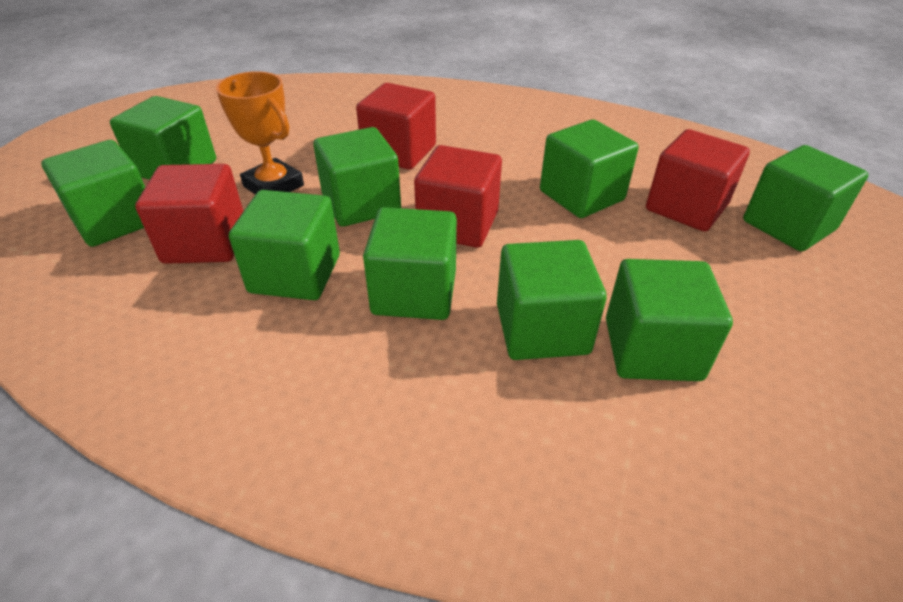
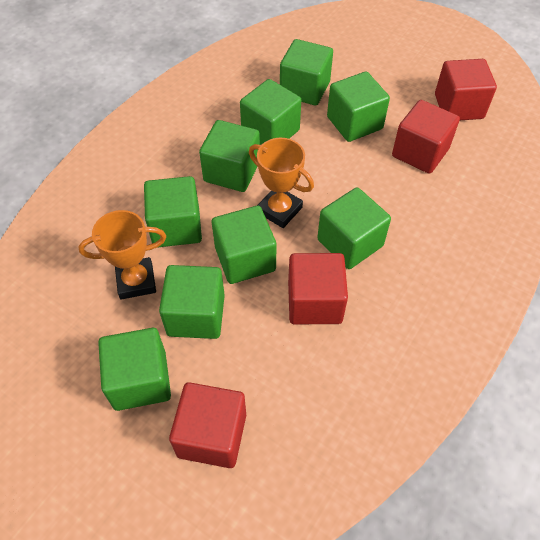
orange trophy: [216,71,304,195] = 1 -> [78,210,166,299] [249,138,314,228] = 2

